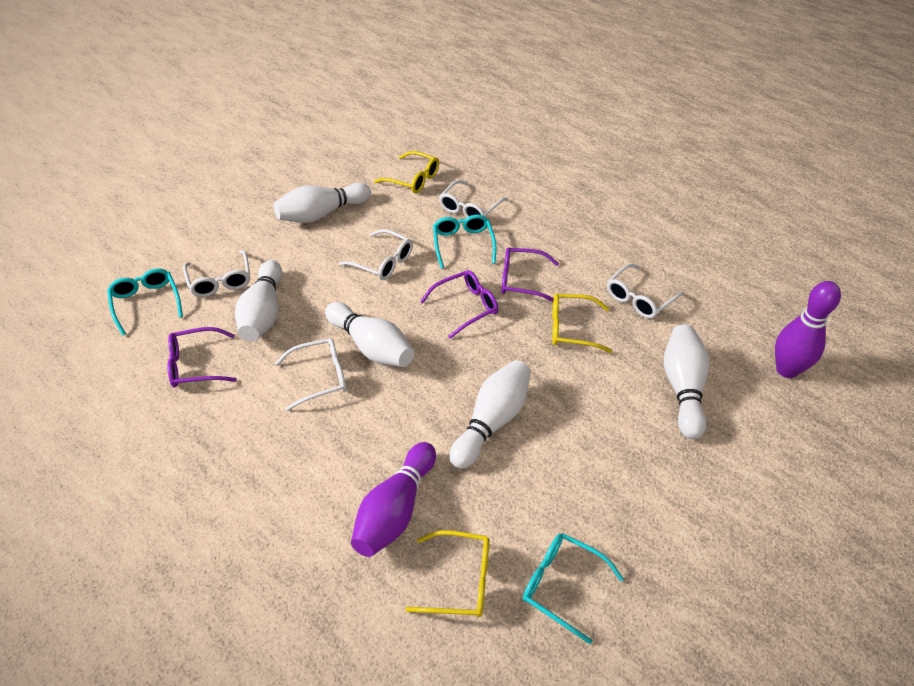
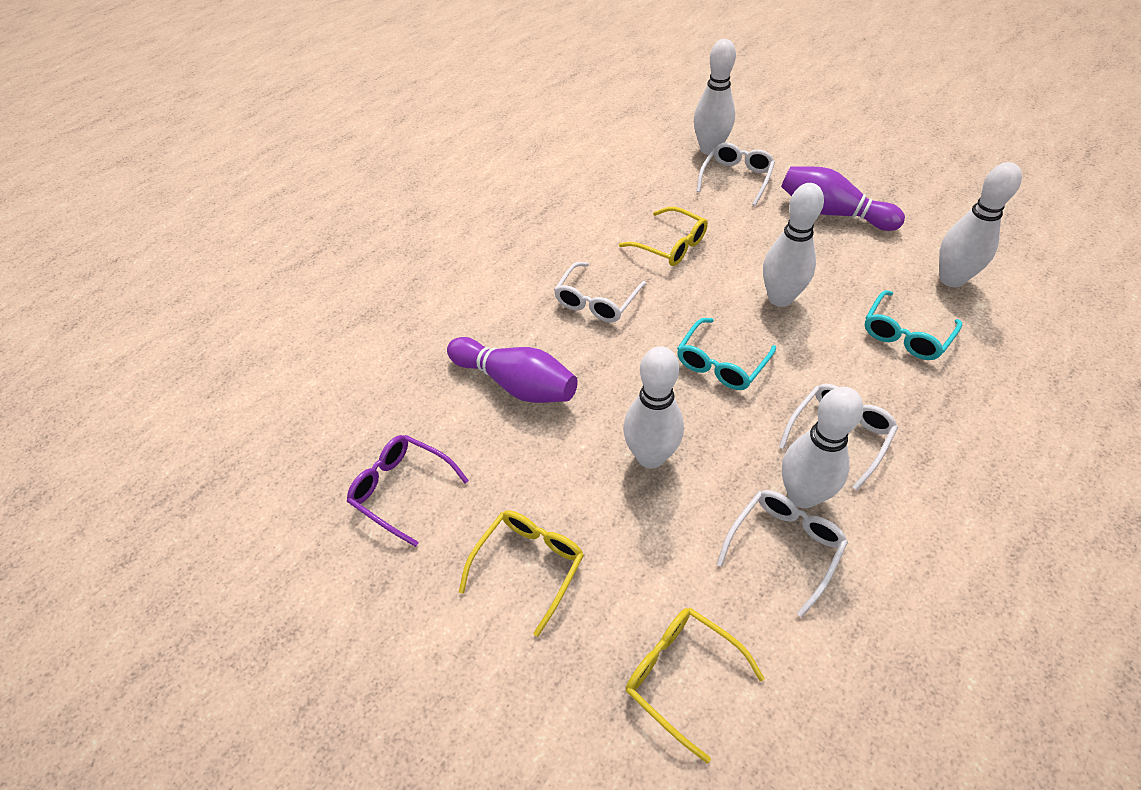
purple glasses: [167,327,237,387] [420,270,498,339] [501,247,559,302] = 3 -> [347,435,469,547] = 1
turquoise glasses: [107,268,183,336] [433,215,497,269] [523,533,624,644] = 3 -> [677,318,776,390] [865,290,962,360] = 2
white glasses: [183,250,250,297] [275,338,347,411] [339,229,413,280] [439,180,508,217] [607,264,685,319] = 5 -> [554,262,646,322] [696,142,775,206] [717,490,848,617] [779,384,898,490] = 4

